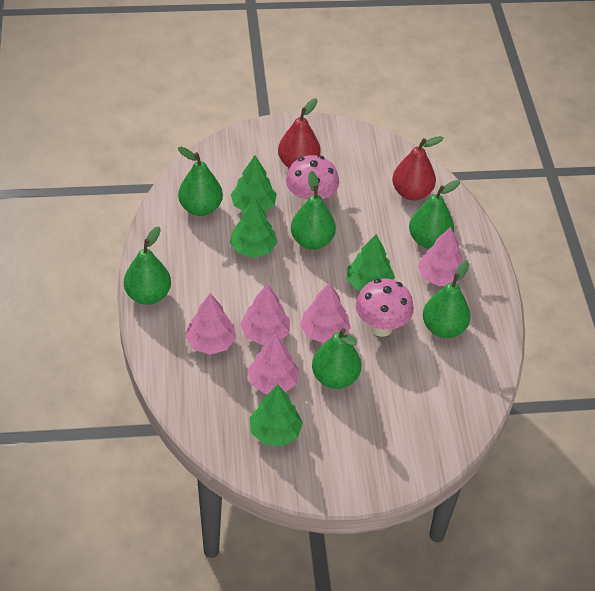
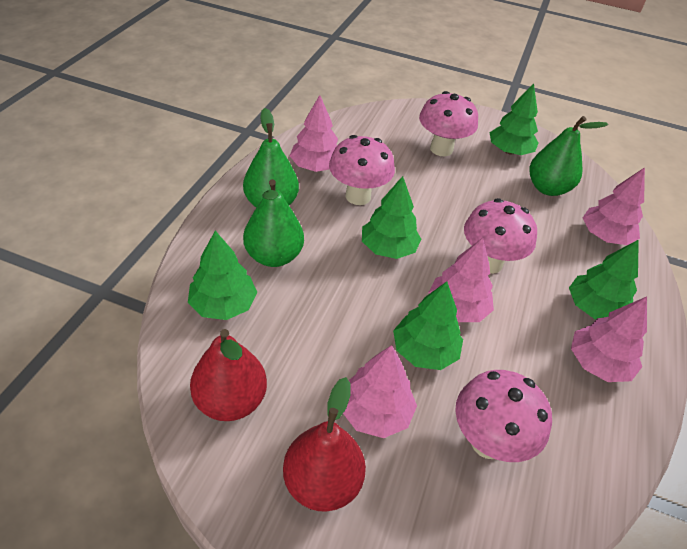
green pear: [124,226,171,305] [178,147,223,216] [291,171,336,250] [312,328,361,389] [409,180,460,249] [423,261,471,338] = 6 -> [243,108,299,208] [243,179,304,267] [529,116,608,196] = 3
green tree: [230,198,278,258] [231,155,277,212] [250,385,303,446] [347,234,395,291] = 4 -> [188,231,258,320] [362,176,422,259] [393,282,463,370] [490,83,539,155] [569,239,639,320] = 5
pink mushroom: [286,155,339,206] [356,278,414,337] = 2 -> [329,135,395,205] [419,91,478,156] [455,370,552,462] [464,198,537,274] = 4

